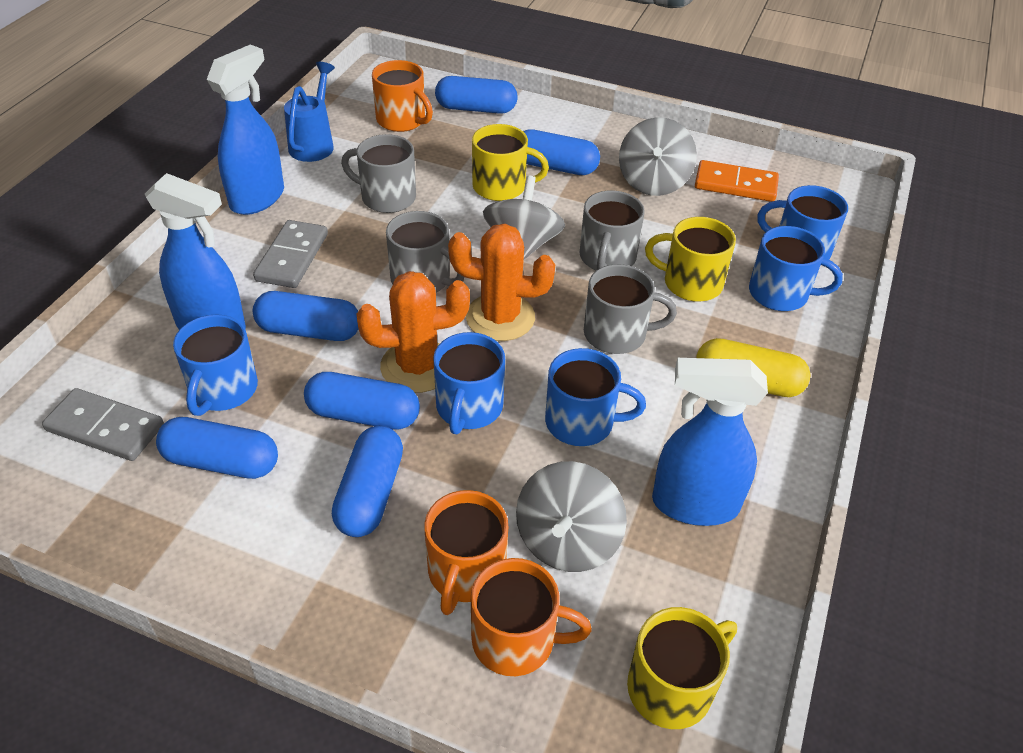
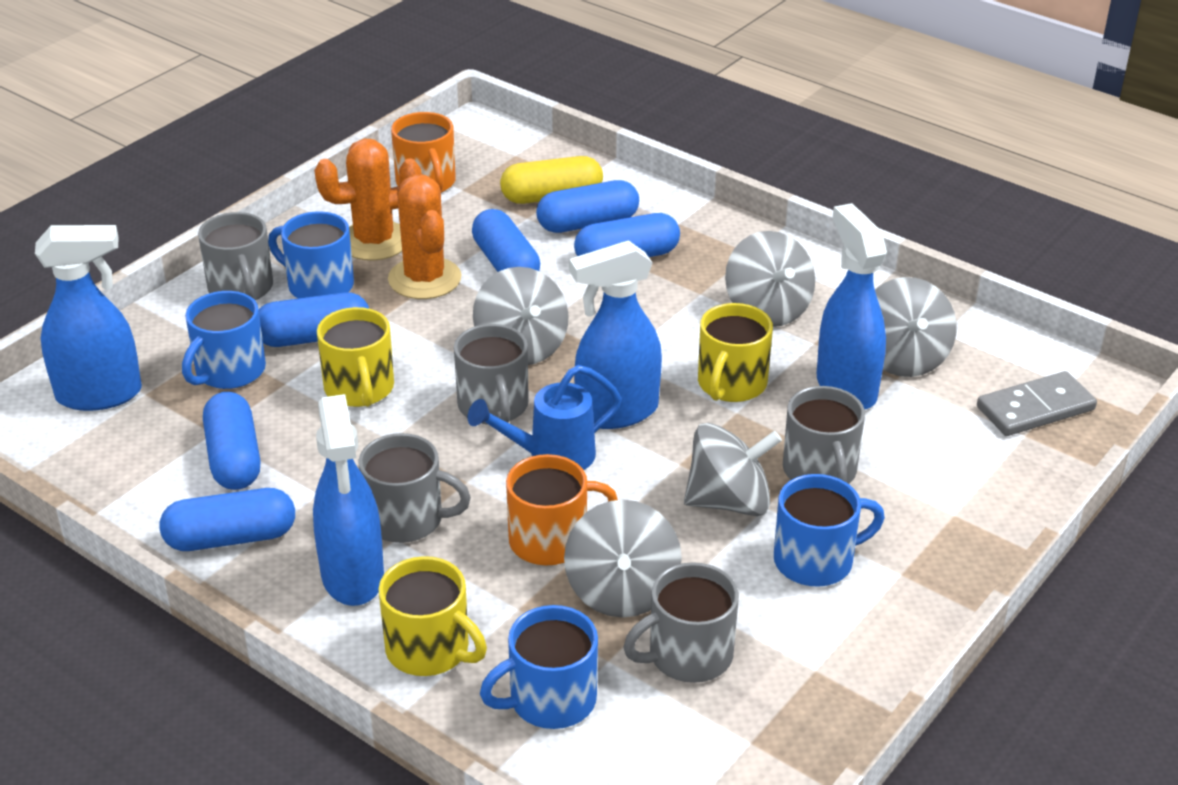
blue mug: [173,314,258,416] [433,332,505,434] [545,348,646,446] [749,226,843,311] [758,185,848,259] = 5 -> [182,291,266,389] [268,211,354,298] [480,605,598,729] [774,474,885,587] = 4
blue spray bottle: [145,173,246,330] [207,44,284,215] [652,358,768,526] = 3 -> [35,225,142,411] [313,394,384,606] [569,240,662,429] [816,203,887,410] = 4
grey domino: [42,388,164,461] [253,220,328,288] = 2 -> [977,371,1097,436] = 1
grey mug: [341,134,416,213] [386,211,464,292] [580,190,645,270] [584,264,677,354] = 4 -> [198,212,273,300] [358,433,471,543] [454,324,529,425] [623,562,739,683] [783,386,865,484] = 5
grey spinning top: [483,176,565,260] [516,461,627,572] [619,117,697,196] = 3 -> [473,267,569,365] [564,500,682,618] [684,423,782,516] [725,231,815,327] [875,277,957,377] = 5
orange domino: [695,160,779,202] = 1 -> none = 0
orange mug: [372,60,433,132] [424,490,508,615] [471,558,592,676] = 3 -> [391,112,456,193] [506,454,618,565] = 2

